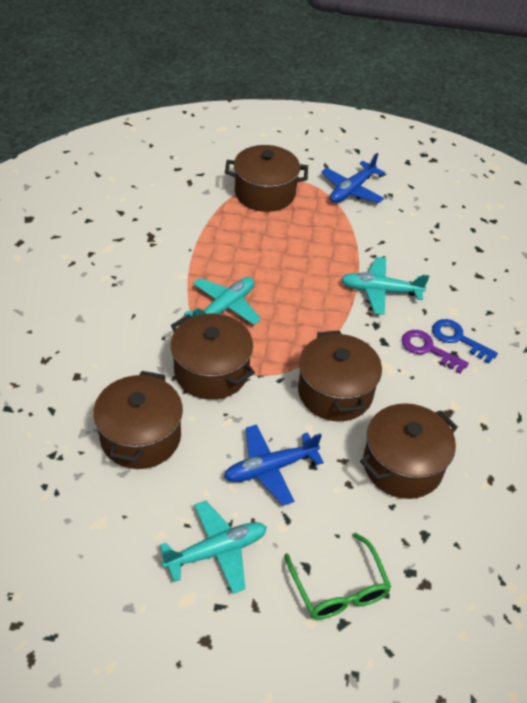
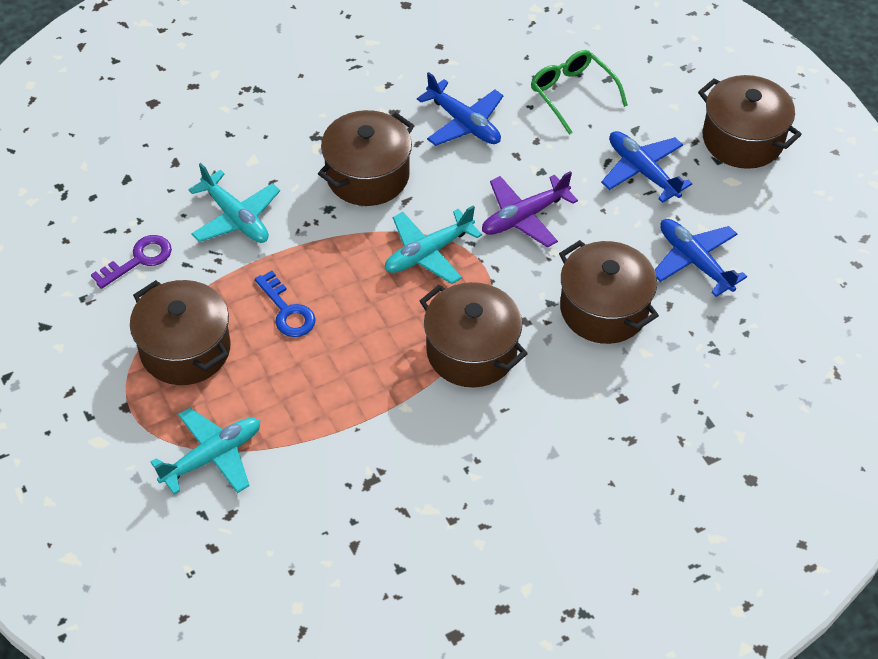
blue plane: [224,424,324,506] [321,153,385,203] = 2 -> [417,72,504,146] [601,131,692,203] [655,219,747,297] = 3
purple plane: none = 0 -> [482,171,578,248] = 1

